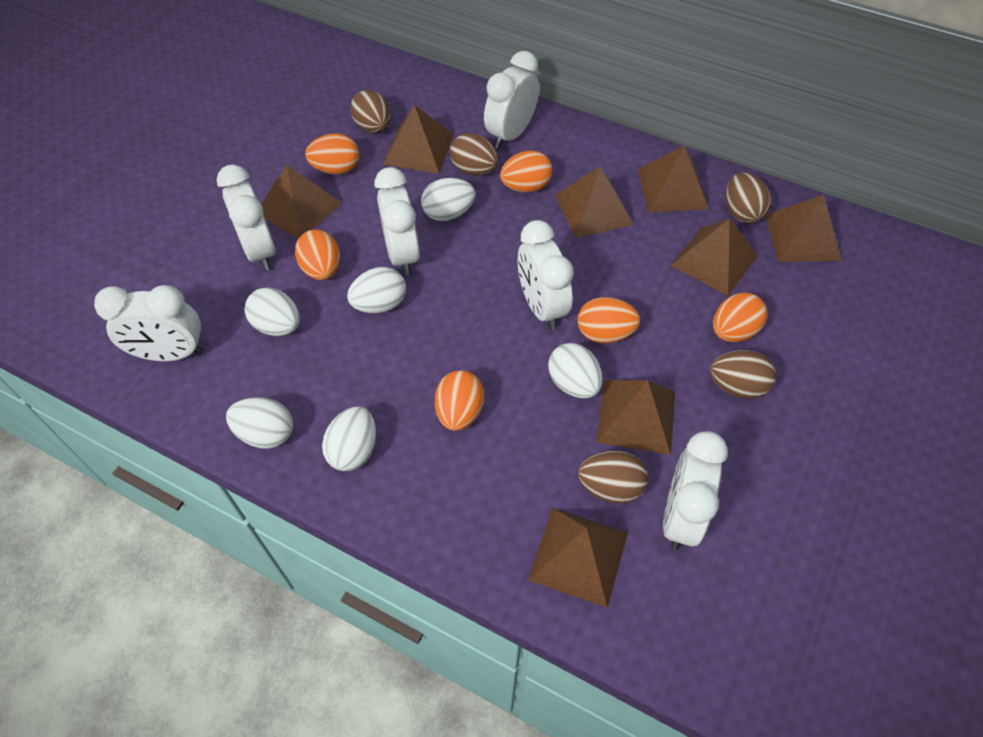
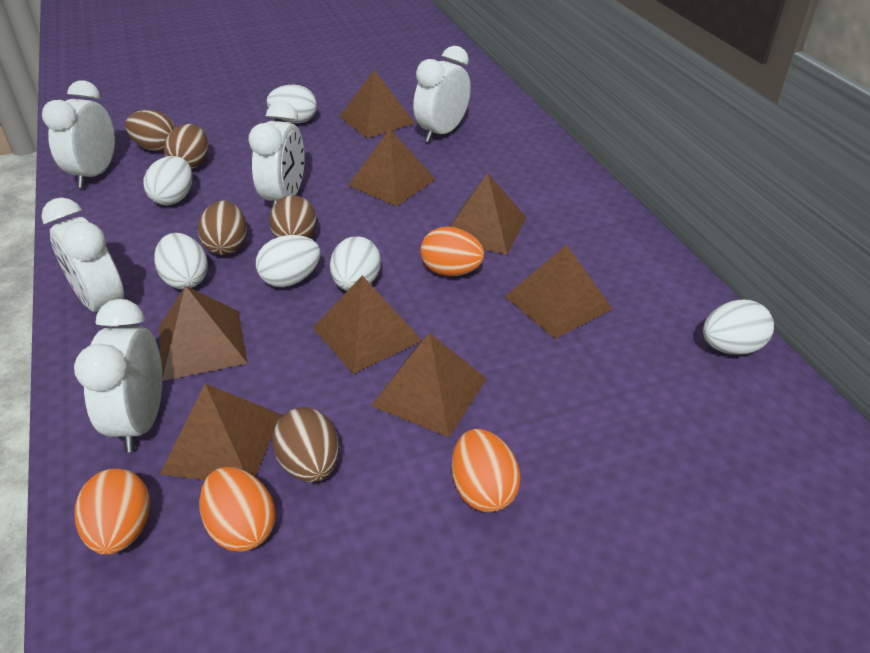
orange egg: [295,230,340,280] [305,134,359,174] [435,370,484,431] [500,151,552,192] [577,297,640,343] [713,293,767,342] = 6 -> [75,469,150,555] [199,467,275,552] [421,227,484,276] [452,429,521,512] = 4
white clock: [94,285,203,361] [217,164,275,271] [375,167,420,276] [484,51,539,149] [518,220,574,330] [663,431,728,550] = 6 -> [41,197,124,312] [42,80,115,188] [74,299,162,452] [249,102,305,208] [413,46,471,142] = 5

